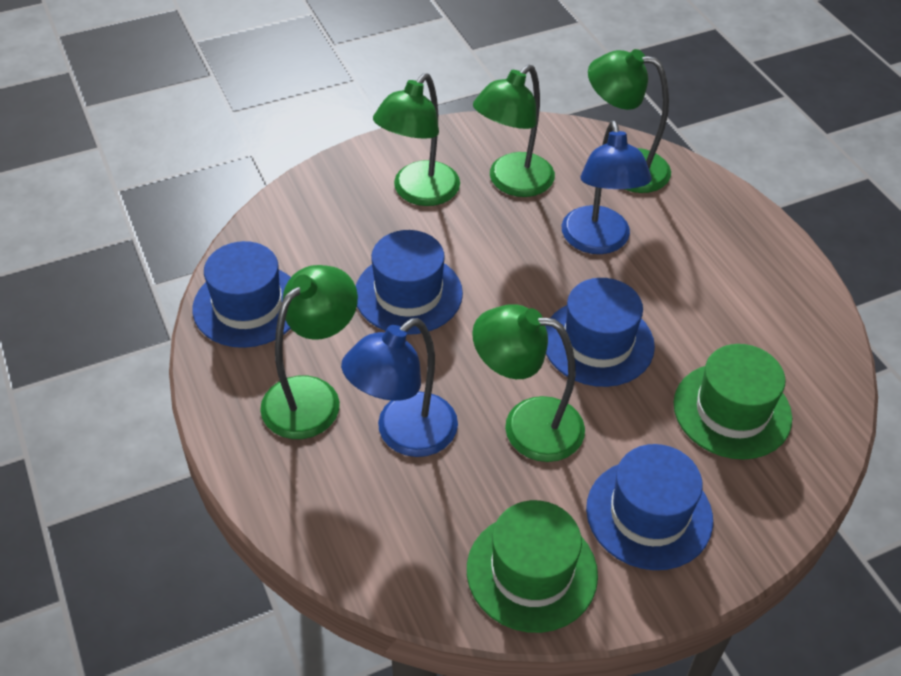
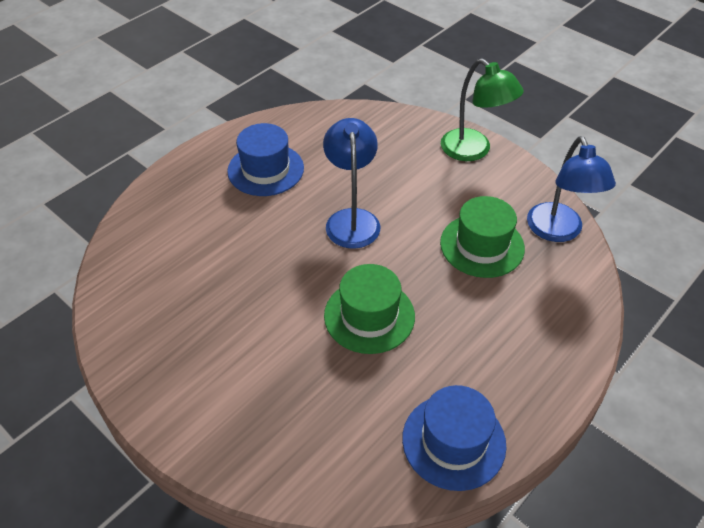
blue hat: [192,241,291,348] [356,230,463,335] [545,278,655,387] [586,444,713,570] = 4 -> [227,123,304,196] [402,385,507,491] = 2
green lamp: [260,265,358,439] [373,73,460,206] [472,304,585,462] [473,64,555,197] [588,49,671,193] = 5 -> [441,58,524,161] = 1

